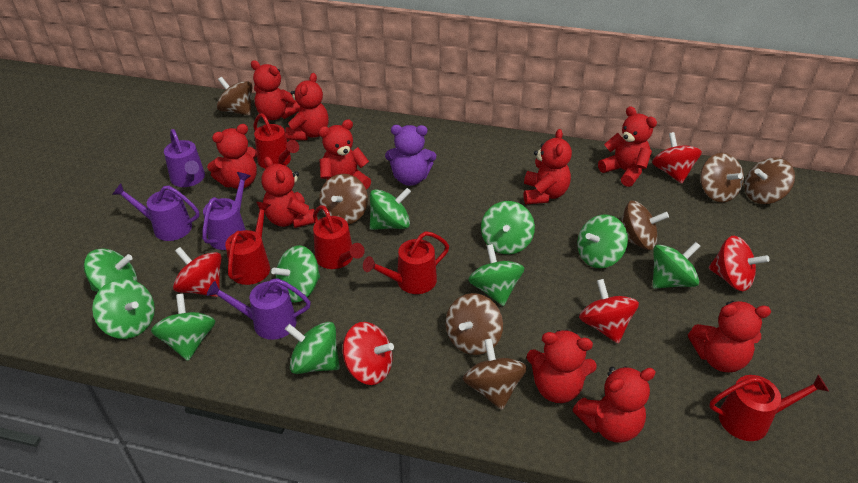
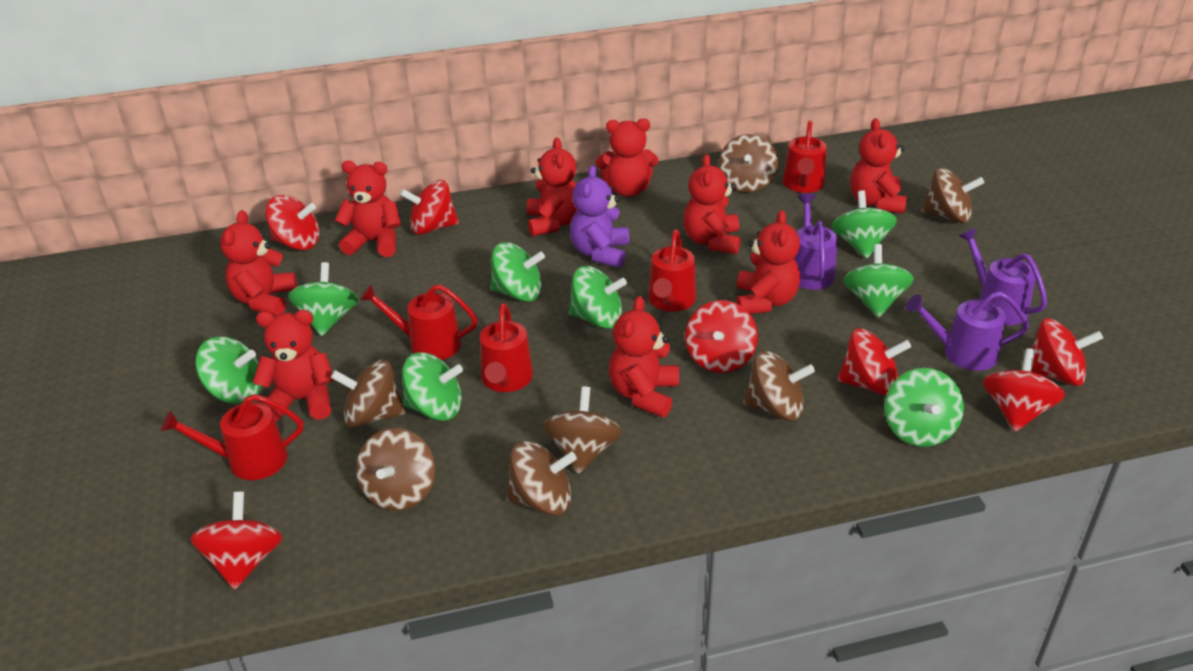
green spinning top: [84,249,137,292] [92,279,155,339] [151,294,215,361] [271,246,320,303] [285,322,340,374] [370,188,411,230] [468,244,524,306] [481,201,535,254] [577,215,628,268] [653,242,700,289] = 10 -> [195,337,261,404] [288,262,358,336] [402,352,463,421] [490,242,545,302] [569,266,627,329] [831,190,897,258] [843,244,914,318] [884,368,964,447] = 8
purple watering can: [112,183,200,241] [164,129,205,187] [202,172,250,250] [207,278,311,340] = 4 -> [794,194,838,290] [906,292,1029,371] [959,228,1047,325] = 3
red spinning top: [173,247,221,297] [343,322,394,385] [579,279,639,343] [652,132,702,184] [709,236,769,291] = 5 -> [190,492,283,589] [265,195,320,250] [400,180,459,235] [685,300,758,373] [838,329,911,396] [983,348,1065,432] [1031,318,1103,386] = 7
red teddy bear: [207,124,258,189] [251,60,301,120] [262,157,315,228] [285,73,329,140] [319,119,371,189] [524,129,572,204] [527,330,597,403] [572,366,656,443] [598,106,657,187] [688,301,771,372] = 10 -> [220,210,297,316] [252,310,334,421] [335,161,401,257] [526,137,577,237] [596,118,658,197] [609,296,679,418] [683,154,741,254] [736,210,800,314] [850,118,907,213] = 9

